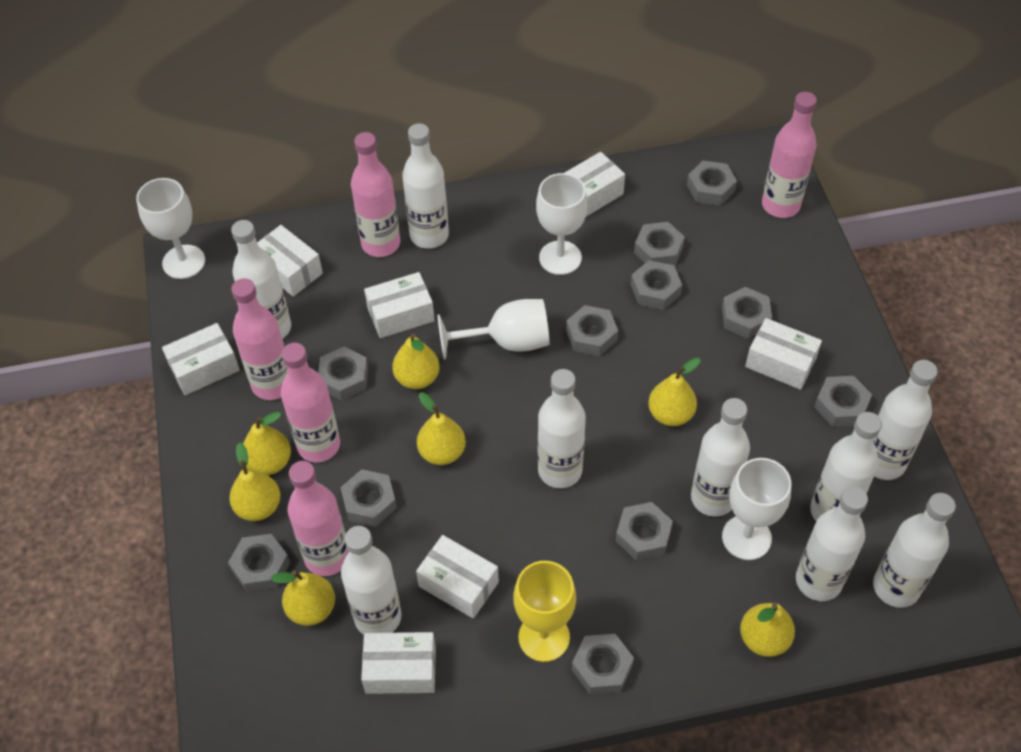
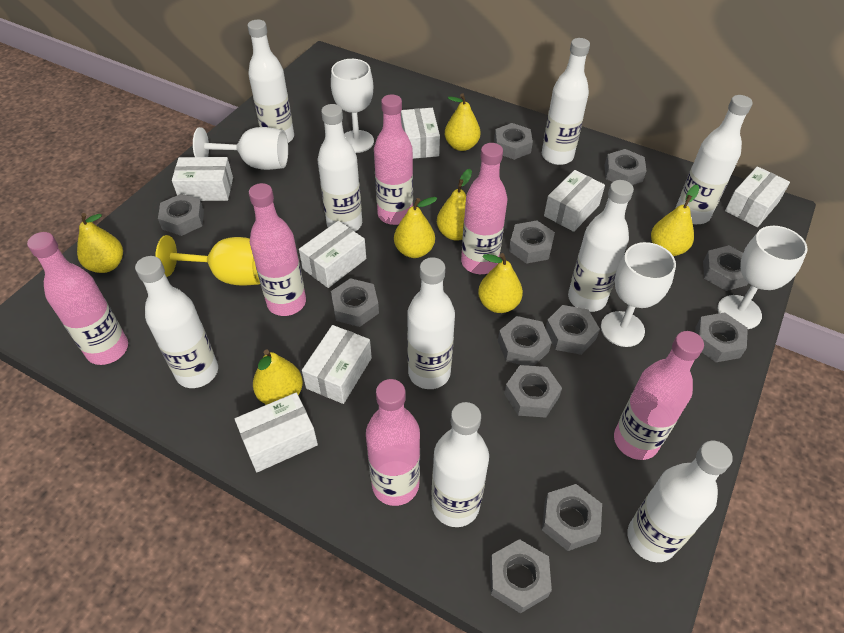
grey nut: [228,534,290,592] [318,346,368,401] [340,469,397,527] [566,305,618,356] [572,634,634,695] [616,502,673,561] [631,260,682,310] [634,222,685,266] [687,161,737,206] [722,287,772,339] [814,376,872,427] = 11 -> [158,194,204,236] [331,278,379,327] [490,539,552,613] [494,123,533,160] [498,316,552,366] [504,365,562,418] [509,221,555,264] [542,484,602,551] [545,305,600,355] [604,149,647,185] [695,313,748,362] [703,245,748,291] = 12
pink bottle: [231,278,288,400] [281,343,340,462] [288,461,350,576] [351,132,400,257] [762,92,817,218] = 5 -> [27,232,128,365] [249,183,306,316] [366,379,420,506] [374,94,413,225] [461,143,508,274] [614,331,704,460] = 6

